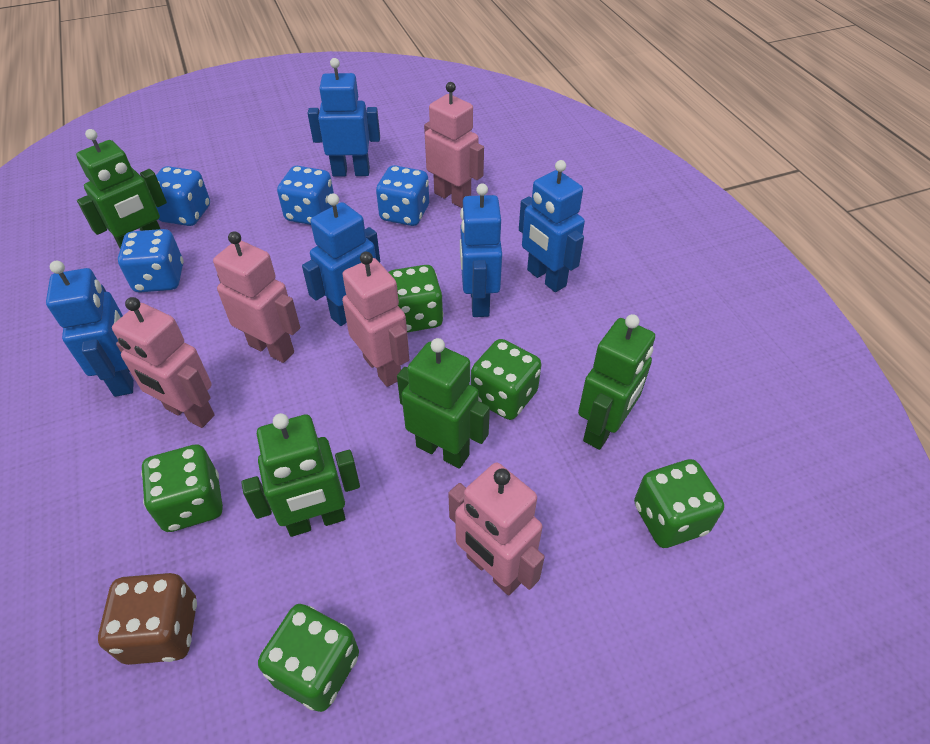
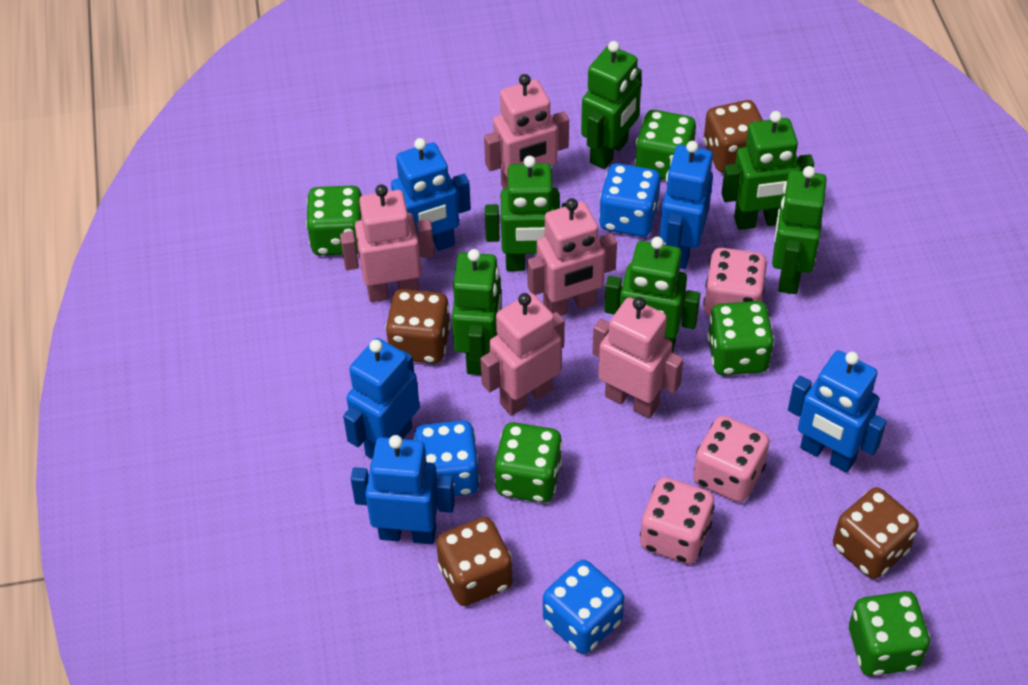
blue dice: [118,229,183,293] [156,166,210,226] [277,166,334,225] [376,165,429,226] = 4 -> [413,420,480,496] [543,560,624,654] [599,163,661,237] = 3
brown dice: [98,573,197,665] = 1 -> [385,289,451,364] [436,517,512,606] [704,100,763,173] [833,487,919,579] = 4
green robot: [76,129,167,248] [242,413,360,537] [397,338,490,469] [578,314,655,450] = 4 -> [452,249,502,375] [485,156,566,271] [581,41,642,169] [605,237,700,353] [721,111,814,230] [772,166,827,294] = 6
pink dice: none = 0 -> [640,477,715,564] [693,416,770,502] [703,248,767,316] = 3

